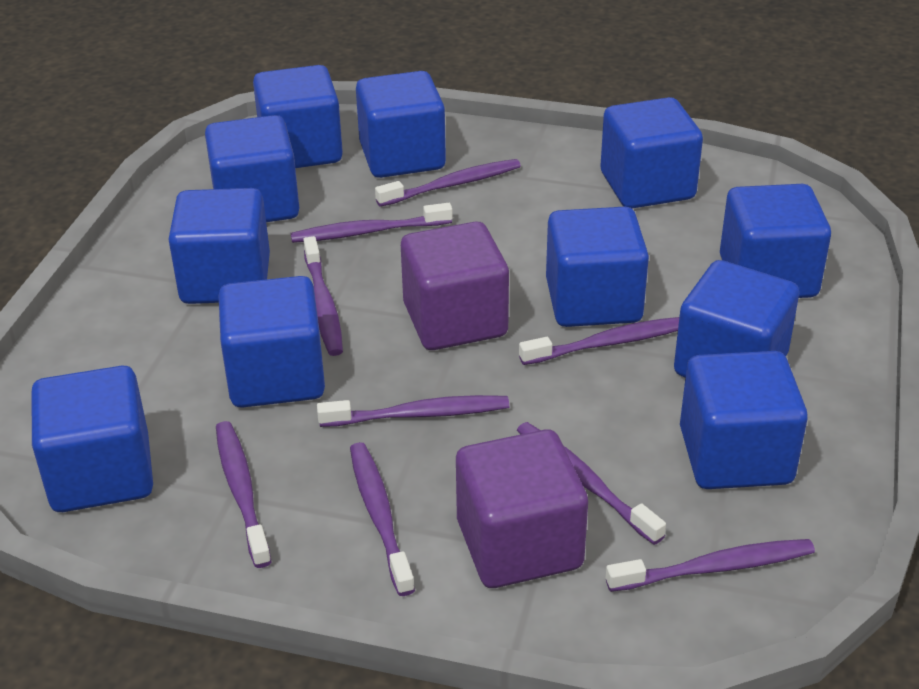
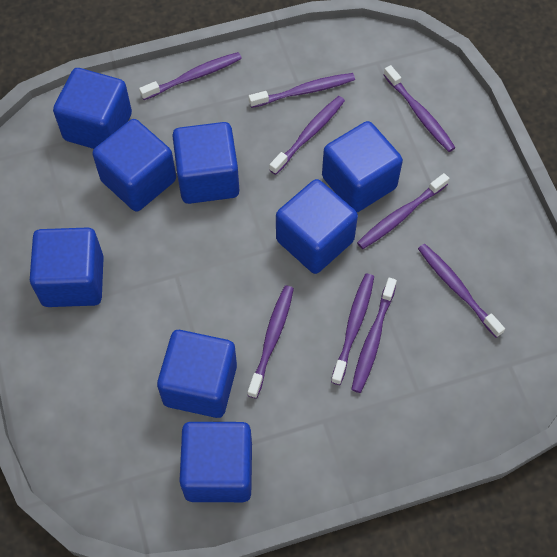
blue cube: [31,366,153,512] [168,188,270,304] [205,115,299,222] [219,276,325,408] [253,65,343,168] [356,71,446,178] [546,207,649,327] [600,97,703,208] [674,260,799,377] [680,351,808,489] [720,184,831,298] = 11 -> [30,228,104,307] [53,68,132,149] [92,119,176,212] [157,330,237,418] [172,122,239,204] [179,422,252,502] [276,179,358,274] [322,121,403,212] = 8
purple cube: [401,221,509,350] [456,429,588,588] = 2 -> none = 0

